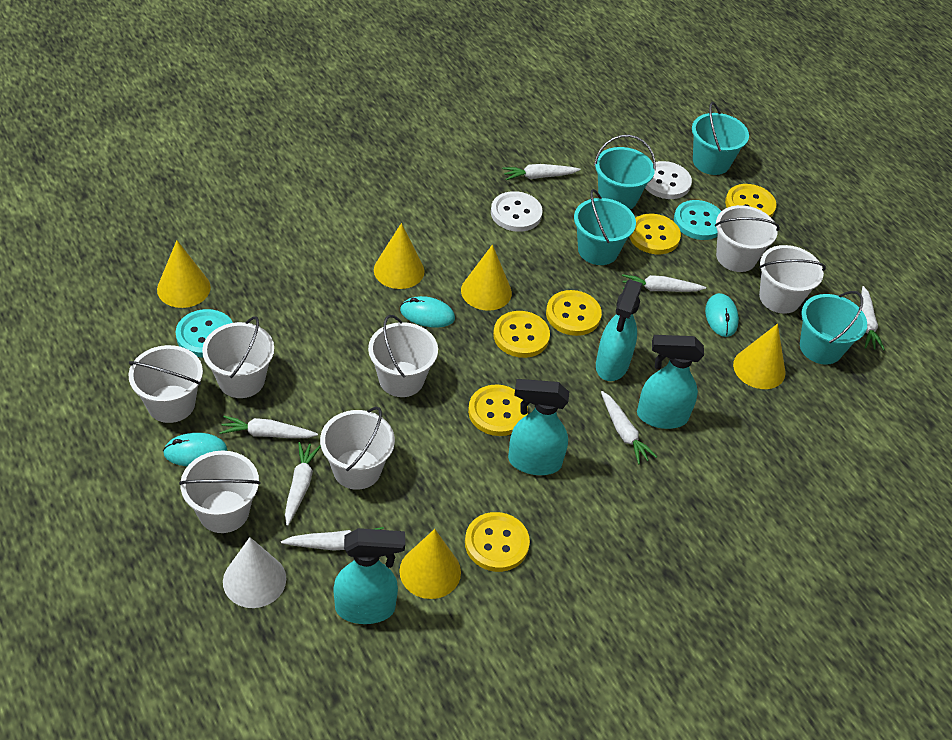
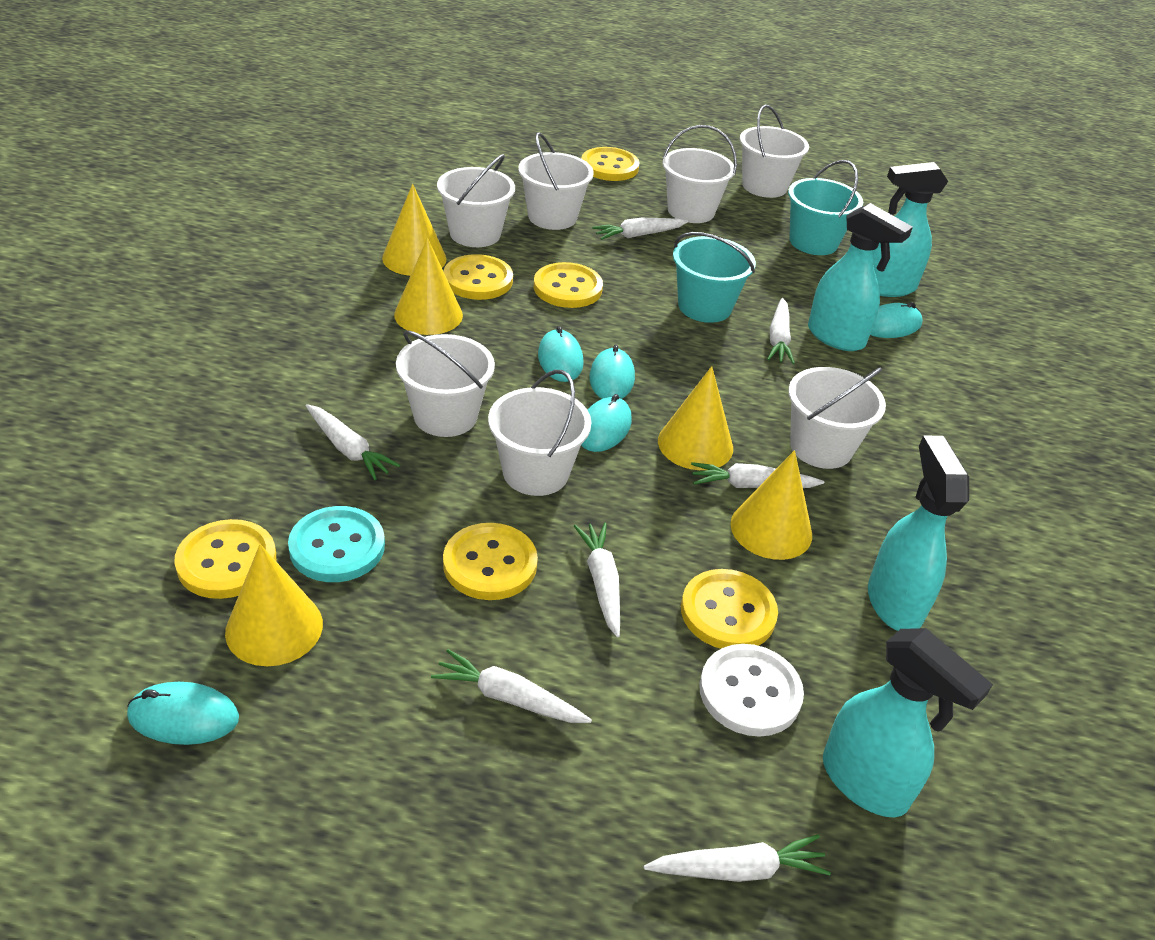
turquoise bucket: [574,189,636,265] [594,135,656,210] [692,102,749,175] [800,291,867,365] = 4 -> [673,232,756,323] [788,160,863,255] = 2
turquoise button: [176,309,233,357] [674,200,721,240] = 2 -> [288,506,385,582] = 1
turquoise mouse: [163,433,227,466] [400,296,455,328] [705,293,739,337] = 3 -> [127,682,239,745] [538,326,584,382] [581,394,632,452] [589,345,635,399] [870,302,922,338] = 5
white button: [491,191,543,232] [645,161,692,199] = 2 -> [699,644,804,737] = 1
white cone: [223,537,286,608] = 1 -> none = 0

